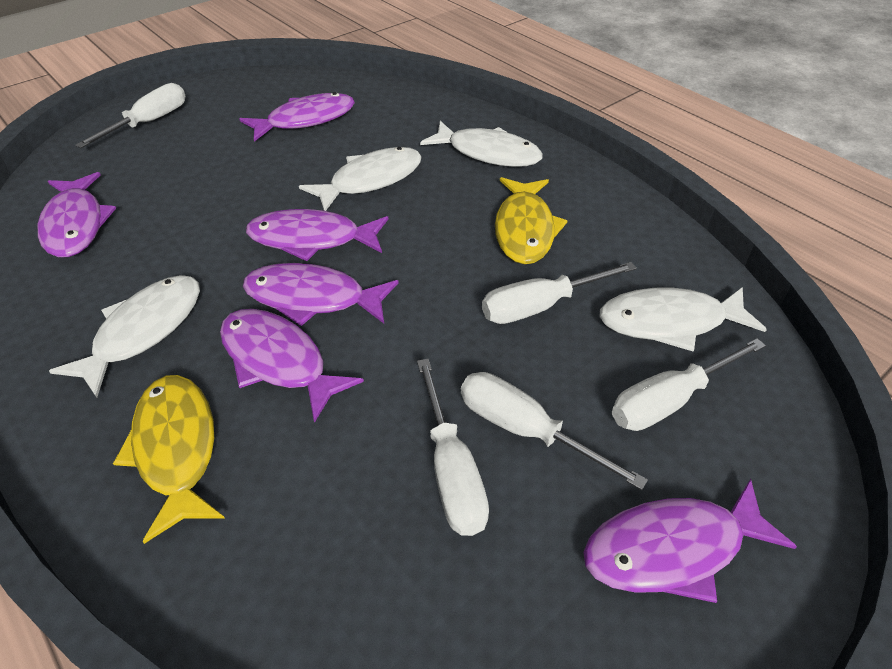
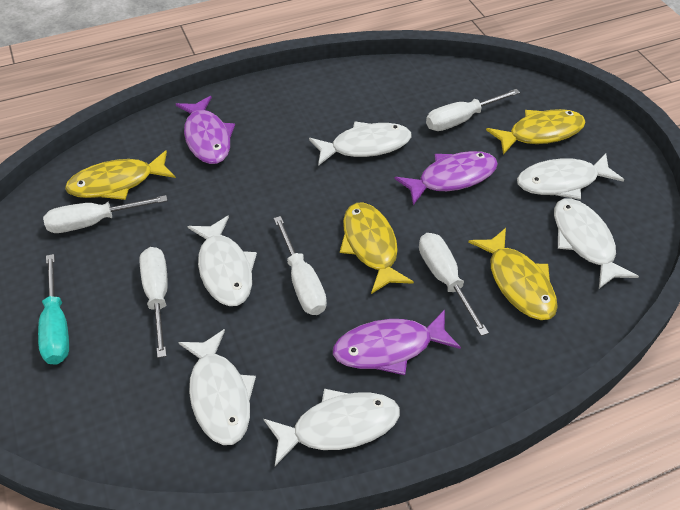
purple fish: [38,172,116,257] [220,309,364,423] [239,92,355,142] [243,263,399,326] [246,209,388,261] [583,479,797,603] = 6 -> [176,96,235,164] [333,310,461,375] [394,151,498,205] = 3
turquoise screwdriver: none = 0 -> [38,254,69,365] = 1
white fish: [49,275,200,398] [299,147,422,211] [420,121,543,167] [599,287,767,351] = 4 -> [178,329,256,445] [188,216,257,306] [263,389,400,466] [309,122,412,166] [517,153,624,200] [554,198,639,289] = 6
yellow fish: [113,375,225,544] [495,177,567,264] = 2 -> [65,150,176,200] [340,203,414,294] [468,228,558,320] [486,109,586,155] = 4

